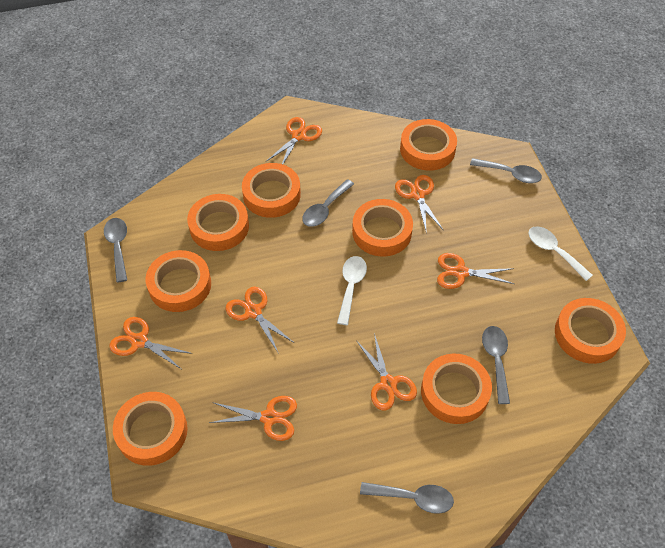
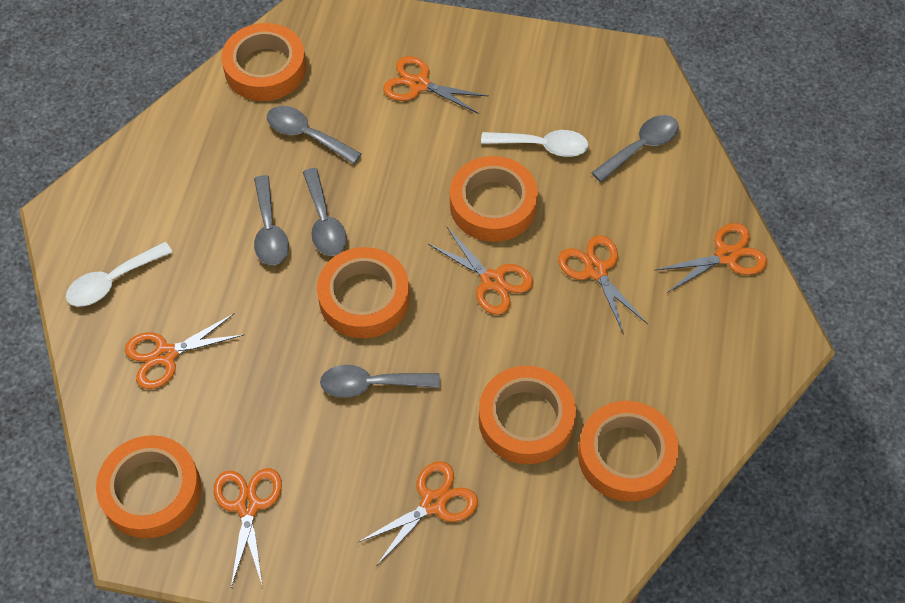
orange tape: [113,392,188,466] [146,250,211,312] [187,194,249,251] [242,163,301,218] [352,199,413,257] [400,119,457,171] [421,354,492,424] [555,298,626,364] = 8 -> [96,435,201,538] [221,23,306,101] [317,247,409,338] [450,156,538,242] [478,366,576,464] [578,401,679,502] = 6

